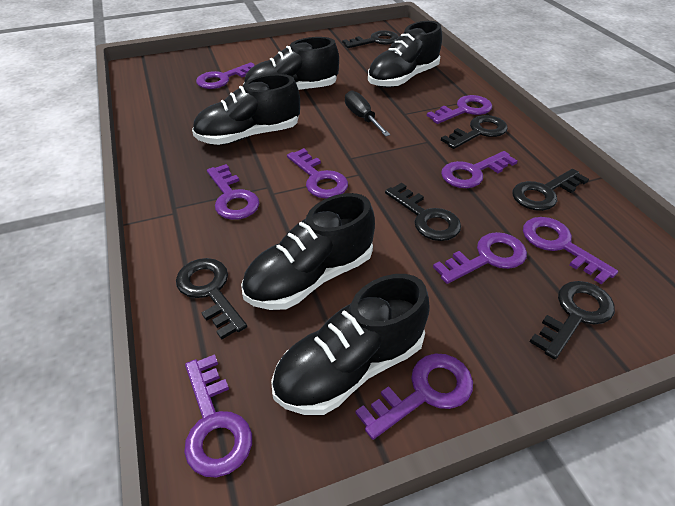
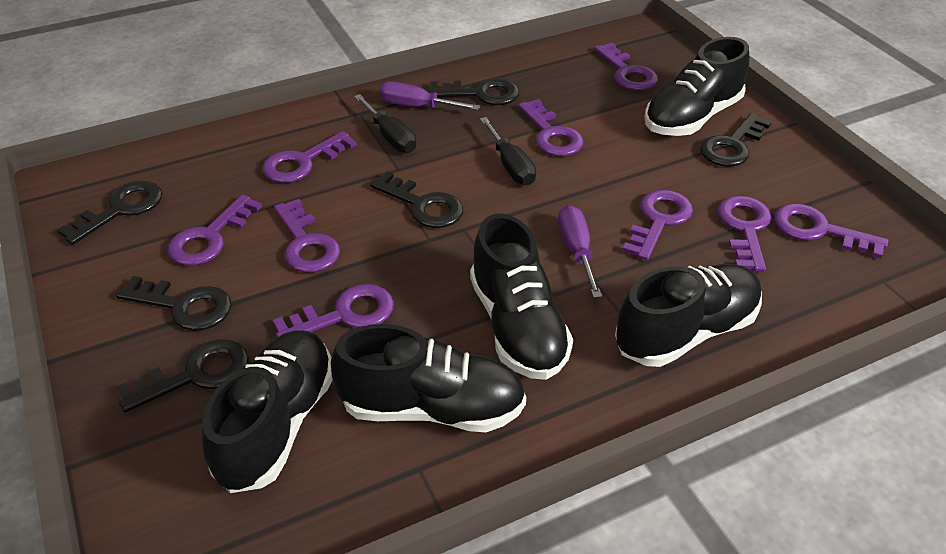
black screwdriver: [345,90,390,136] = 1 -> [354,94,416,153] [480,117,536,185] = 2
purple screwdriver: none = 0 -> [379,81,480,110] [558,205,602,298] = 2

